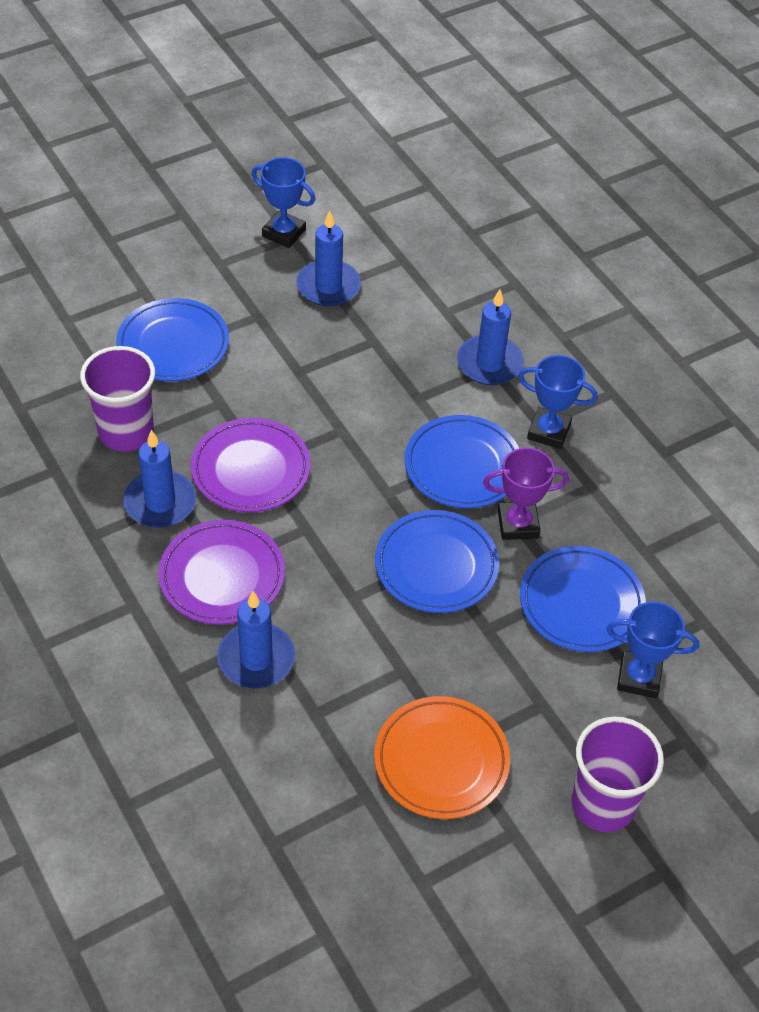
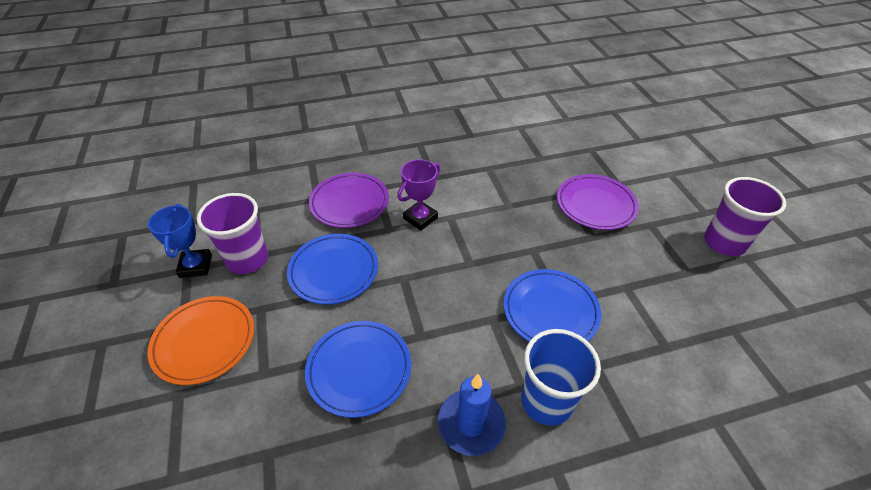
blue candle: [123,430,196,528] [217,591,295,689] [296,210,361,307] [457,289,524,385] = 4 -> [438,374,506,456] = 1
blue cup: none = 0 -> [521,329,601,426] = 1
blue plate: [116,298,229,381] [375,510,499,613] [405,415,519,508] [520,546,646,652] = 4 -> [287,234,378,305] [305,321,411,418] [504,269,601,342] = 3
blue trophy: [252,157,316,248] [518,355,598,449] [606,601,699,698] = 3 -> [148,204,212,278] = 1

